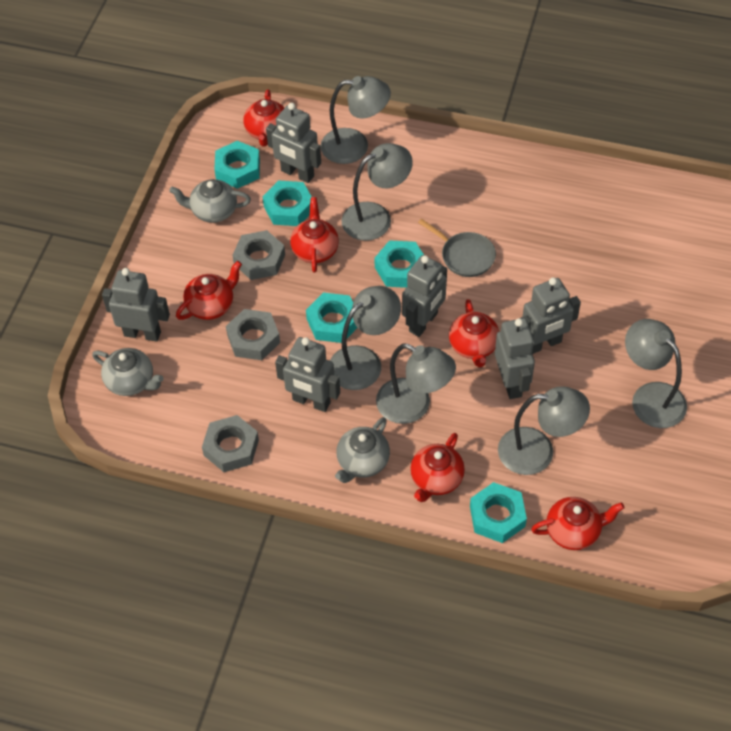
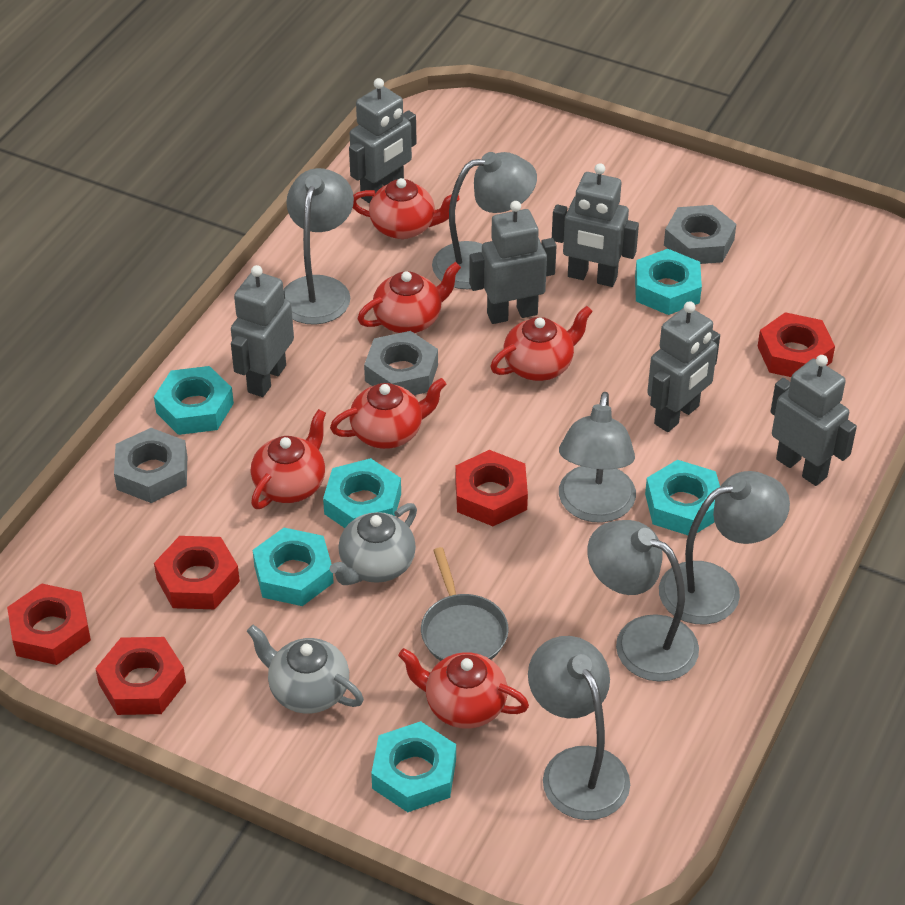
grey teapot: [92,348,164,396] [169,179,251,223] [335,417,390,483] = 3 -> [247,624,364,714] [330,503,417,585] = 2
red nut: none = 0 -> [7,583,91,665] [95,637,186,715] [154,536,240,609] [455,450,528,526] [757,312,835,377] = 5
turquoise nut: [214,141,260,189] [263,180,312,226] [306,293,357,343] [374,240,424,288] [470,482,527,543] = 5 -> [154,366,234,435] [253,528,334,606] [323,458,401,528] [371,721,456,812] [635,249,702,315] [645,460,720,535] = 6

